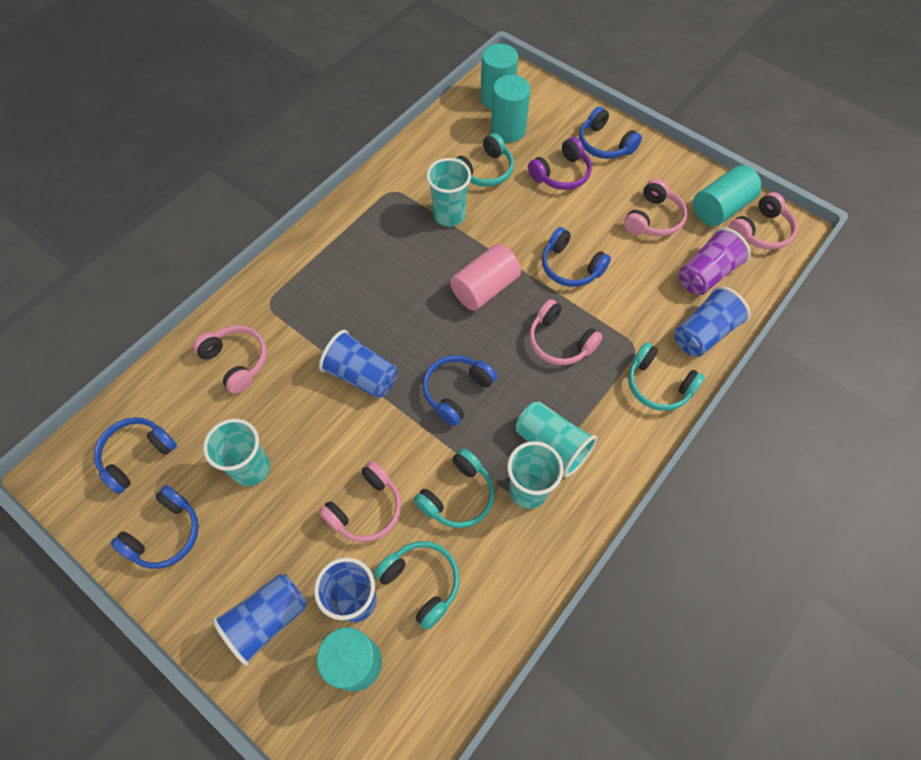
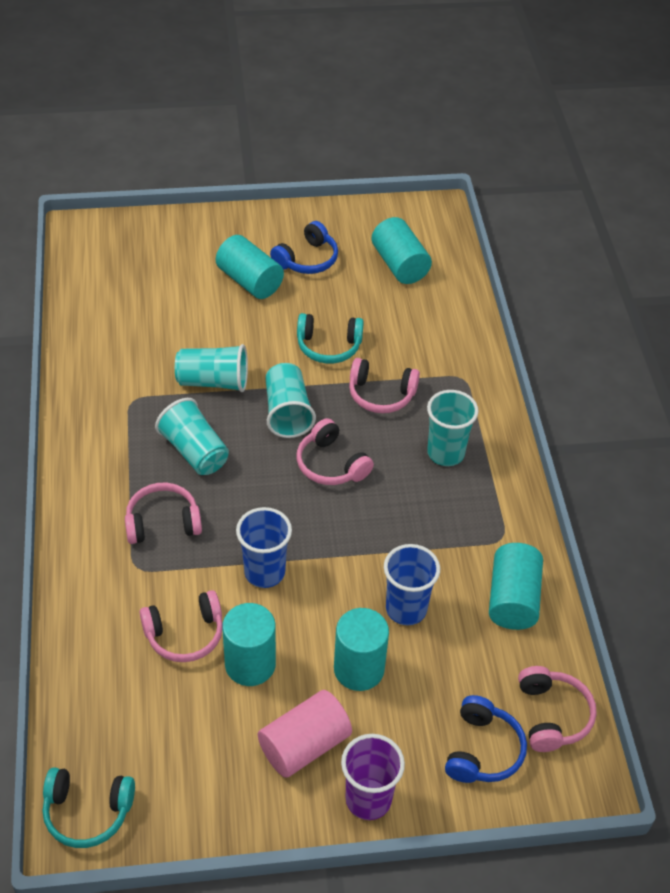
blue cup: [212,573,307,666] [314,557,377,623] [319,330,398,398] [675,286,751,357] = 4 -> [236,507,292,588] [384,544,440,625] = 2
blue headphones: [94,417,177,494] [111,485,199,569] [423,355,497,426] [542,227,611,287] [579,107,642,159] = 5 -> [270,221,338,274] [445,695,527,783] = 2
purple headphones: [528,137,592,190] = 1 -> none = 0
turquoise cylinder: [317,627,382,691] [481,44,518,110] [491,75,531,142] [693,165,762,226] = 4 -> [216,235,284,299] [222,603,276,686] [334,608,389,691] [372,217,432,284] [489,543,543,630] = 5
turquoise headphones: [374,541,460,630] [414,448,495,528] [455,133,514,187] [628,342,705,411] = 4 -> [43,767,135,848] [297,313,364,364] = 2

